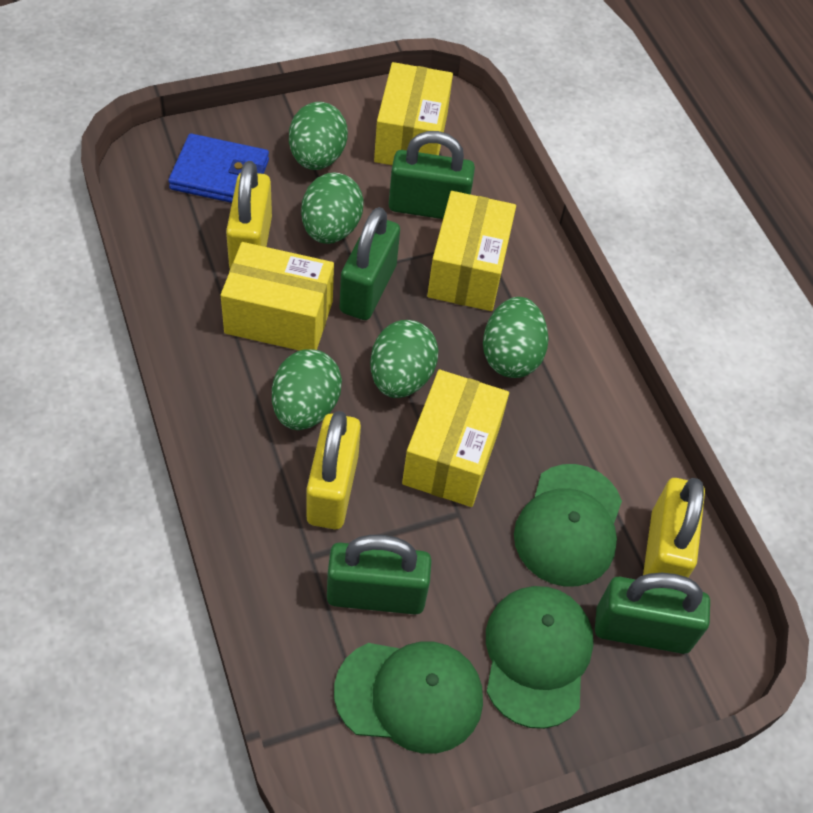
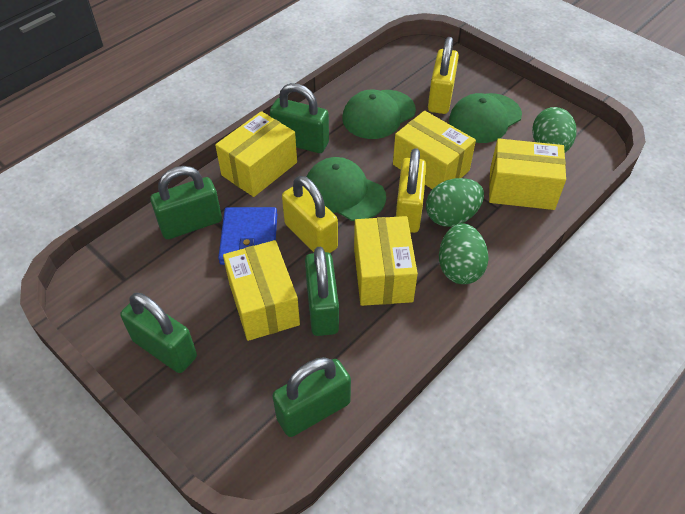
green egg: [272,349,342,430] [289,102,348,170] [301,172,363,244] [370,320,438,398] [483,297,548,378] = 5 -> [426,178,484,227] [439,223,489,284] [532,107,576,153] = 3
green padlock: [327,535,432,615] [339,207,400,320] [389,131,475,219] [595,573,710,654] = 4 -> [120,293,197,373] [150,166,222,239] [270,83,329,153] [272,357,351,437] [305,247,339,336] = 5
yellow box: [221,242,334,351] [374,62,453,165] [402,370,509,507] [427,191,516,311] = 4 -> [215,111,297,197] [223,240,300,341] [354,216,418,306] [393,111,476,189] [489,138,566,210] = 5

